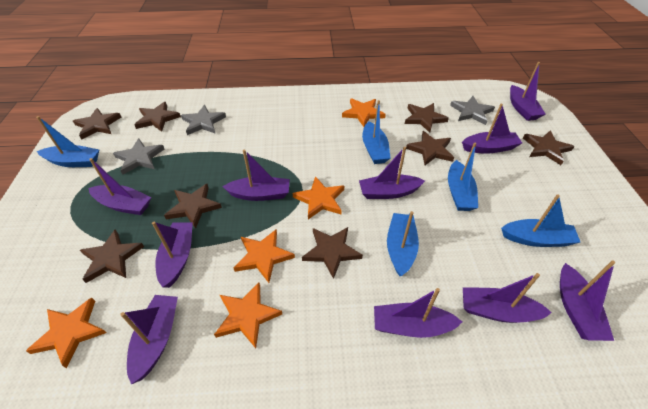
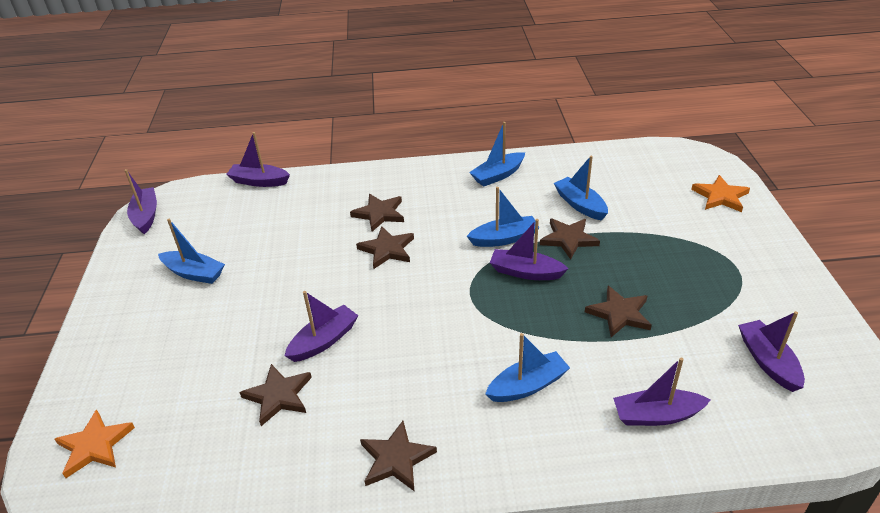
brown star: [73,108,121,139] [80,229,144,283] [134,102,181,132] [164,184,222,229] [302,227,363,279] [405,103,449,133] [406,131,454,165] [523,130,575,165] = 8 -> [239,364,312,426] [350,194,404,232] [356,226,414,269] [360,421,437,492] [540,218,600,260] [585,286,652,337] = 6
grey star: [113,138,164,175] [181,105,226,135] [450,96,495,125] = 3 -> none = 0
orange star: [26,298,106,368] [214,283,282,348] [234,230,295,283] [293,176,344,219] [342,98,386,127] = 5 -> [54,409,135,478] [691,175,750,212] = 2
purple boat: [88,158,151,215] [120,295,178,384] [152,222,193,288] [222,149,289,201] [359,147,425,199] [374,288,462,338] [462,104,522,154] [463,273,552,323] [510,62,546,121] [560,260,615,341] = 10 -> [124,169,157,234] [226,132,290,187] [285,291,359,362] [490,219,569,280] [613,357,710,426] [738,311,805,392] = 6

